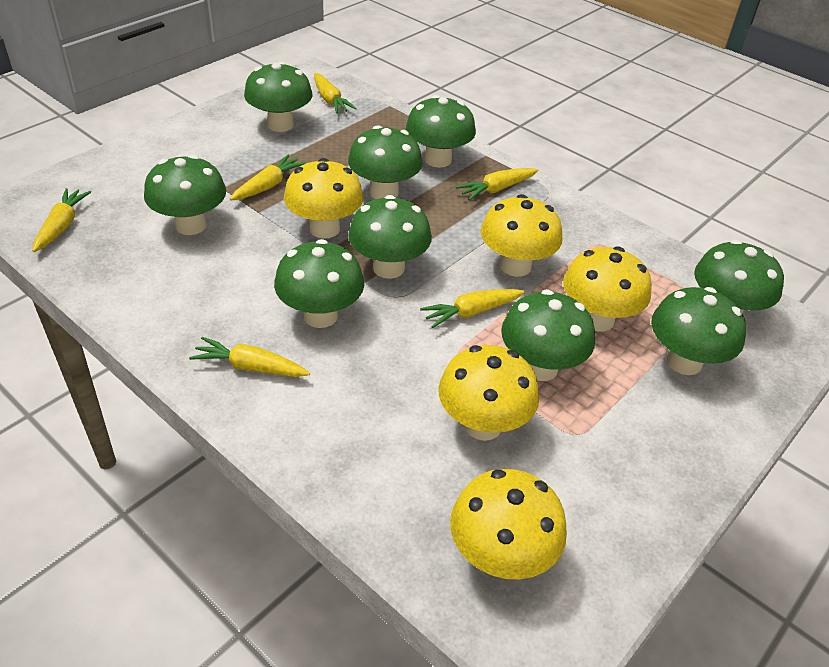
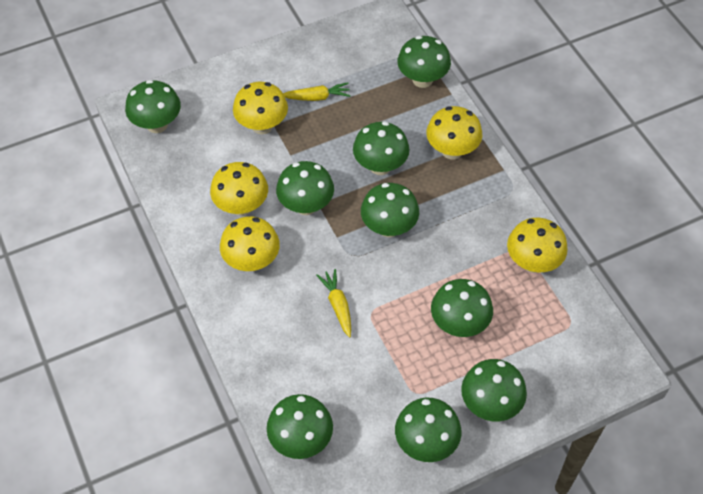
yellow carrot: [32,188,91,252] [189,337,310,377] [230,154,306,200] [314,73,357,114] [420,289,525,328] [456,168,538,201] = 6 -> [283,82,351,101] [316,269,351,338] = 2

